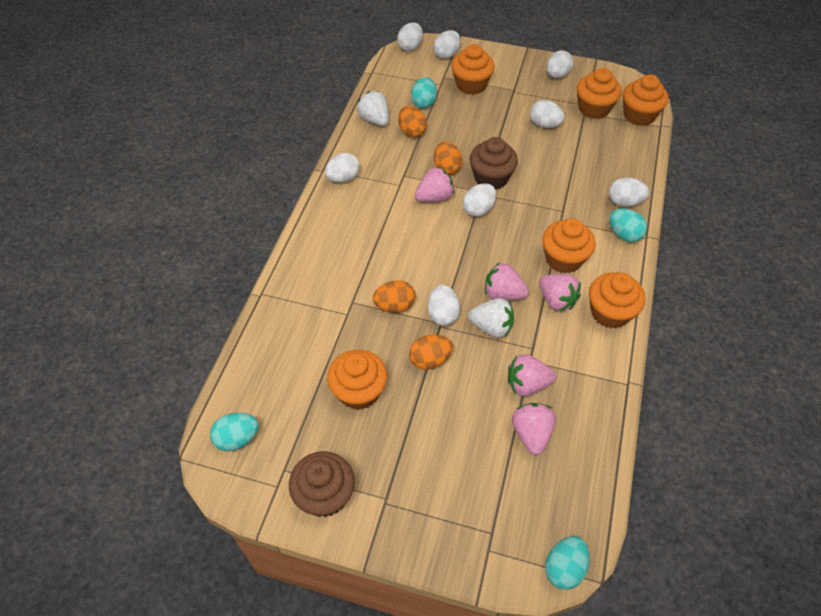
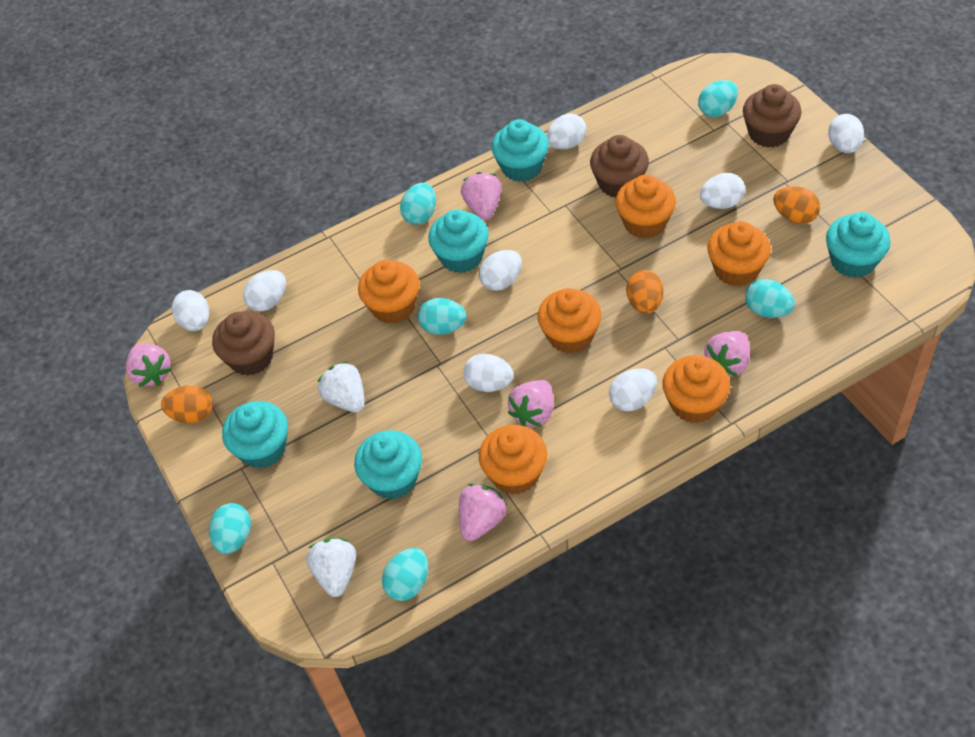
brown cupcake: [289,451,355,517] [470,137,518,190] = 2 -> [212,311,275,376] [590,135,649,198] [743,84,801,148] = 3
orange egg: [373,280,415,313] [398,106,427,138] [409,335,453,370] [434,141,462,175] = 4 -> [161,385,213,423] [626,270,664,314] [773,186,820,224] = 3
turquoise cupcake: none = 0 -> [222,401,288,468] [354,430,422,499] [428,209,488,273] [492,119,549,182] [826,212,891,278] = 5
turquoise egg: [210,413,259,451] [411,77,437,109] [545,536,590,590] [609,208,647,242] = 4 -> [209,503,251,554] [382,548,428,601] [400,183,436,225] [418,298,467,335] [698,80,738,117] [745,279,795,318] = 6

